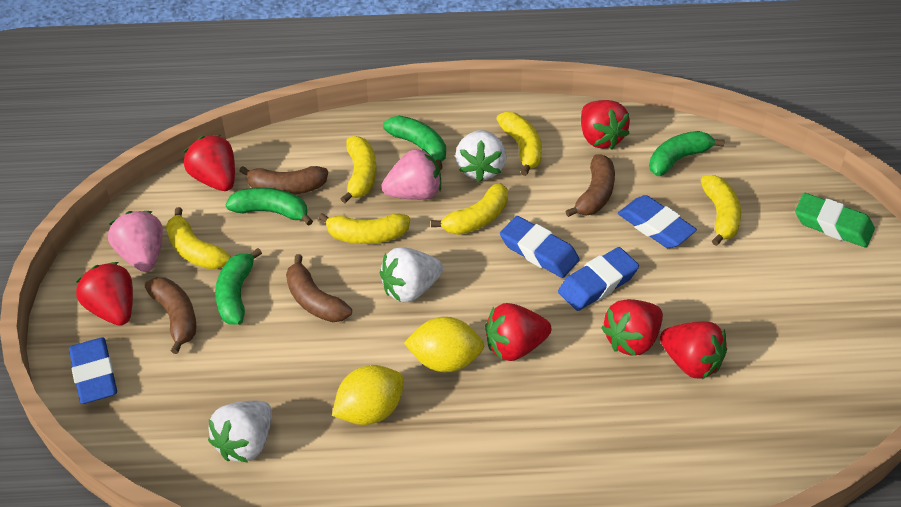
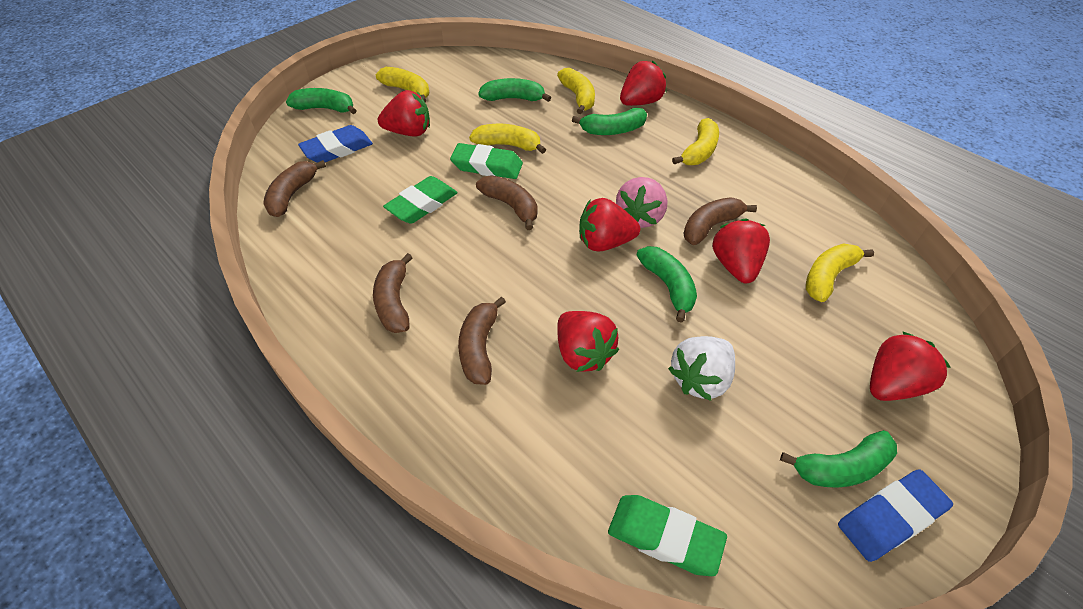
blue eraser: [69,338,117,404] [500,216,579,278] [558,247,639,311] [618,195,697,248] = 4 -> [298,125,373,163] [838,469,953,562] = 2
brown banana: [145,277,196,354] [239,166,328,195] [286,254,352,322] [565,154,615,217] = 4 -> [263,160,326,217] [373,253,412,333] [458,296,506,385] [476,176,537,230] [683,197,757,245] = 5
green banana: [215,248,262,325] [226,188,313,226] [383,116,446,170] [649,131,724,176] = 4 -> [286,88,357,114] [478,78,551,102] [572,108,647,135] [636,246,697,323] [780,430,897,488] = 5
green eraser: [795,193,875,248] = 1 -> [383,176,457,224] [450,143,523,179] [608,495,727,576] = 3
pink strawberry: [108,211,163,272] [381,148,441,200] = 2 -> [616,177,668,228] = 1
white strawberry: [208,401,272,462] [380,247,443,302] [455,130,507,182] = 3 -> [668,336,735,401] = 1
yellow banana: [166,207,231,270] [318,213,410,244] [341,136,377,203] [431,183,508,235] [496,112,542,176] [701,175,741,246] = 6 -> [376,67,429,103] [469,124,546,154] [557,68,595,114] [672,118,719,165] [806,244,874,302] = 5
yellow lemon: [332,365,404,425] [404,317,484,372] = 2 -> none = 0

